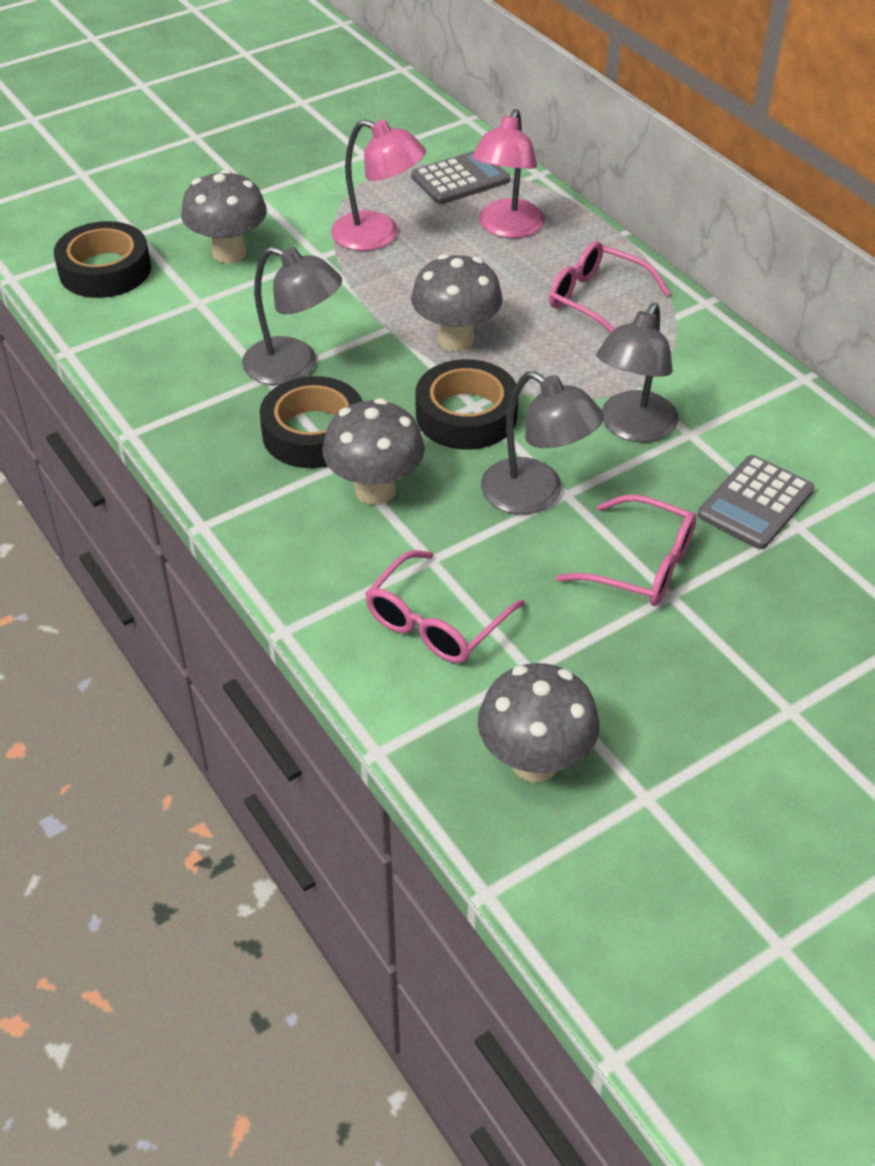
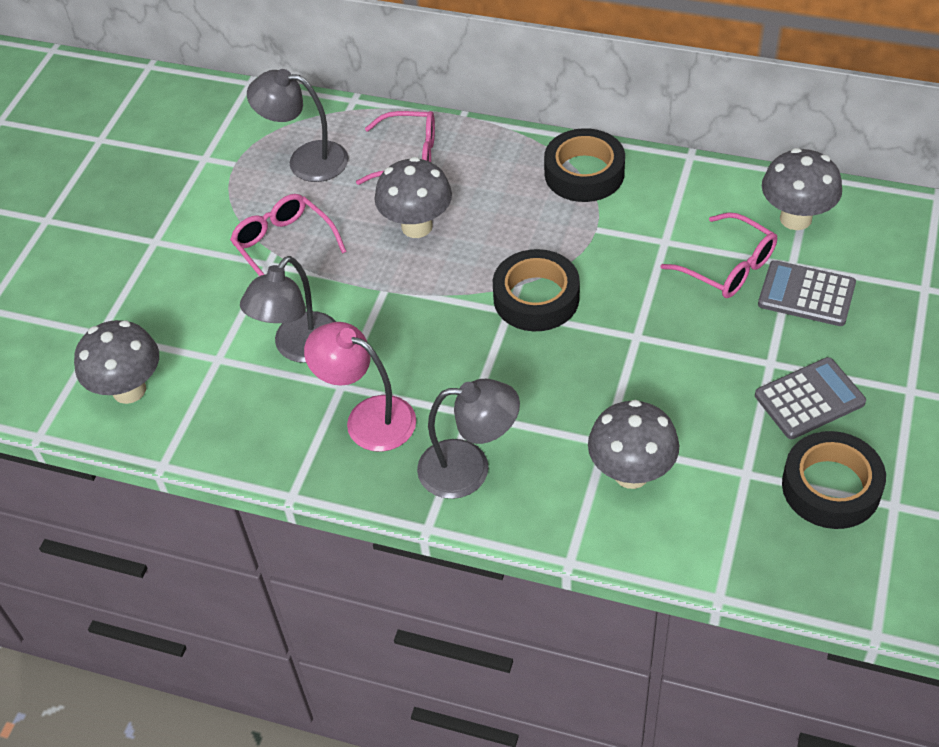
pink lamp: [331,119,426,251] [472,109,545,238] = 2 -> [304,322,416,452] = 1

